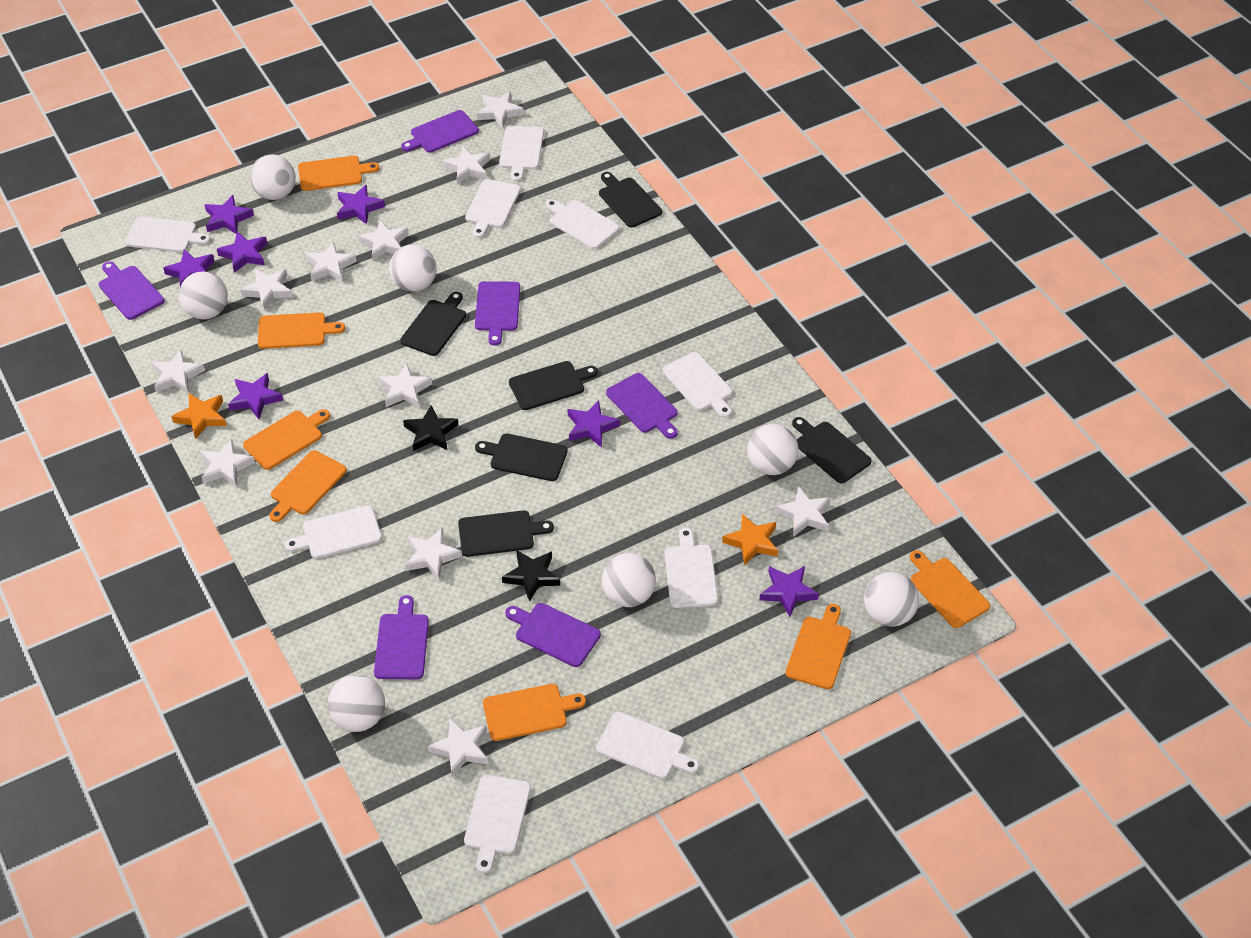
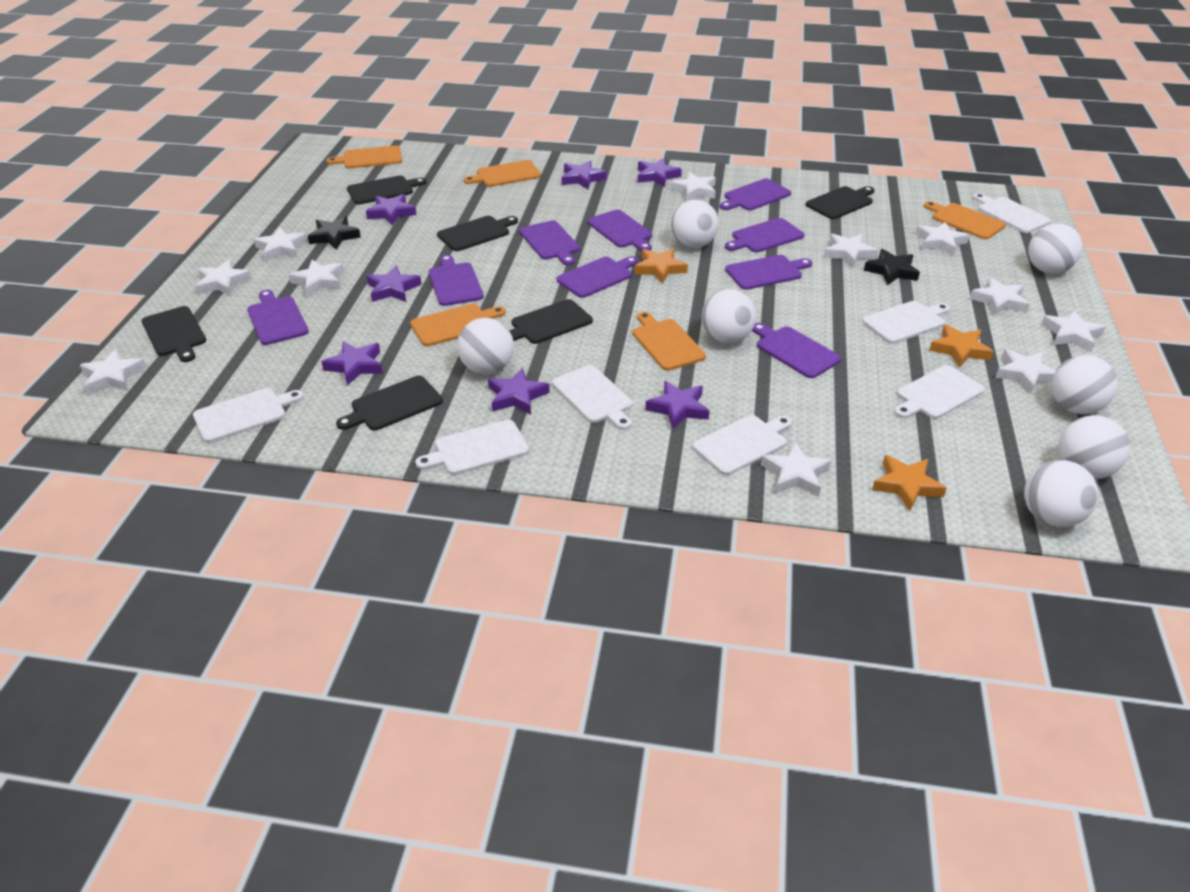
orange cutting board: [243,409,330,470] [258,312,345,349] [269,450,347,522] [298,156,379,191] [483,684,586,741] [785,604,851,689] [910,550,990,628] = 7 -> [326,145,402,168] [410,304,506,346] [464,160,541,187] [633,312,706,371] [924,201,1006,239] = 5
orange star: [171,393,227,439] [722,514,778,565] = 2 -> [634,248,688,284] [872,455,946,511] [929,324,994,368] = 3
purple cutting board: [99,262,164,320] [374,595,429,679] [401,110,479,153] [475,281,520,346] [505,603,601,667] [606,373,677,439] = 6 -> [247,290,309,345] [428,255,484,306] [519,220,580,266] [557,256,638,298] [587,210,652,251] [720,179,791,210] [725,218,805,252] [725,255,812,290] [752,323,841,378] = 9
white cutting board: [125,217,210,253] [285,505,382,559] [464,775,531,873] [465,179,521,238] [499,126,544,181] [545,199,620,249] [596,712,699,779] [662,352,732,418] [665,528,718,608] = 9 -> [193,388,304,443] [415,420,529,475] [552,365,633,430] [692,415,792,475] [862,301,950,344] [894,365,985,419] [973,193,1051,233] = 7

